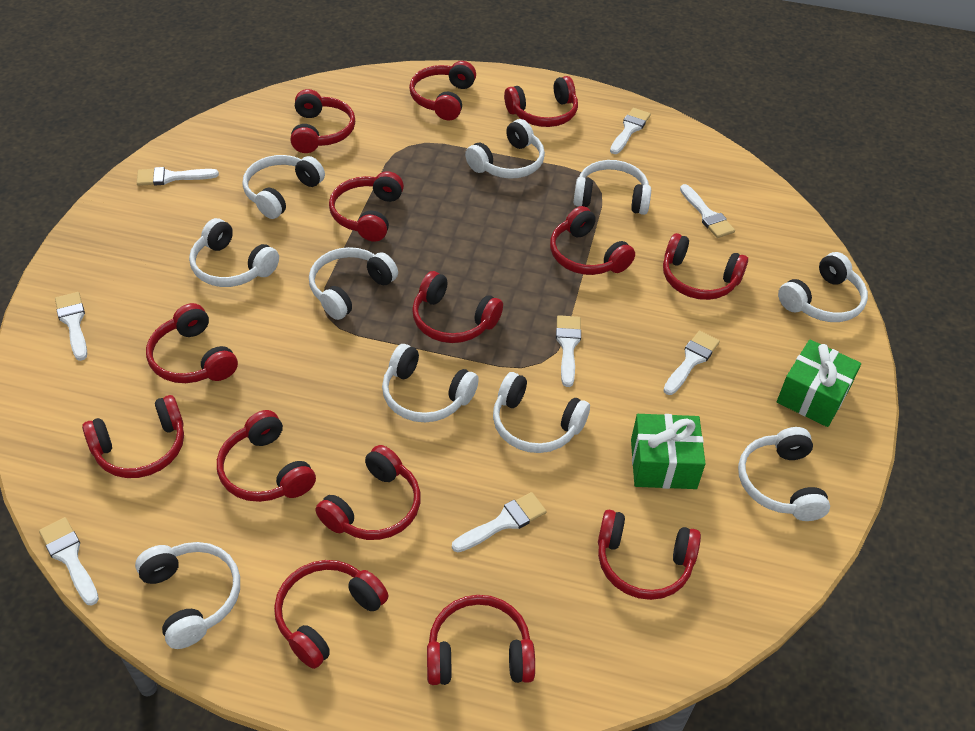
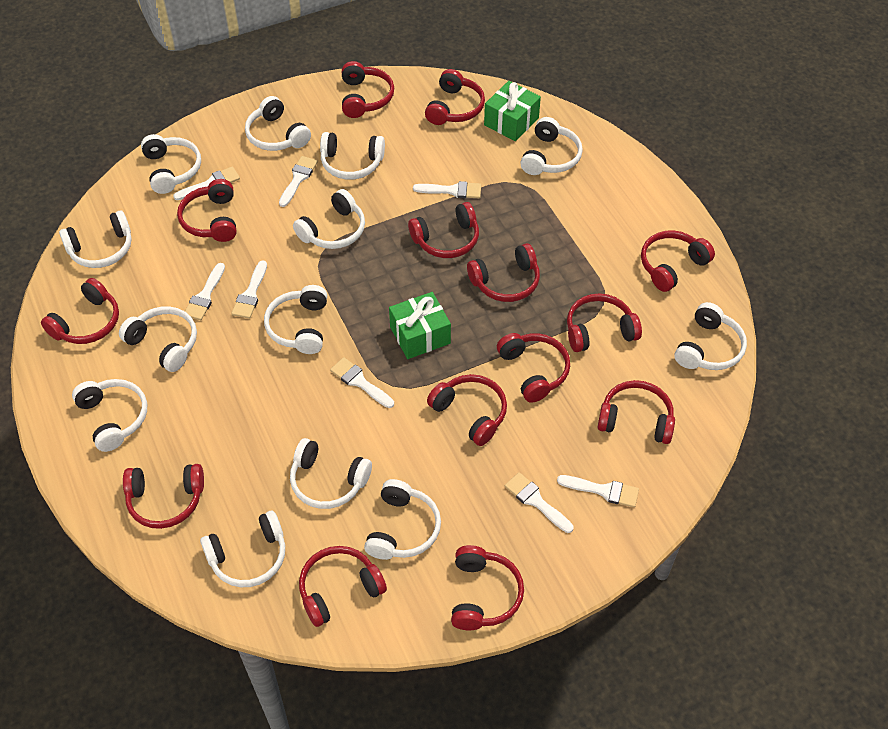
white headphones: [135,542,240,649] [189,218,279,287] [242,155,325,219] [309,247,398,320] [382,344,479,422] [465,119,545,179] [493,372,590,453] [574,160,651,215] [738,427,830,521] [778,252,868,322] = 10 -> [59,210,132,268] [72,379,147,452] [119,306,197,372] [141,134,201,194] [200,511,285,587] [245,96,311,151] [264,285,327,354] [290,438,372,509] [293,189,365,249] [320,132,385,180] [364,479,441,560] [520,117,583,175] [674,302,747,370] = 13

